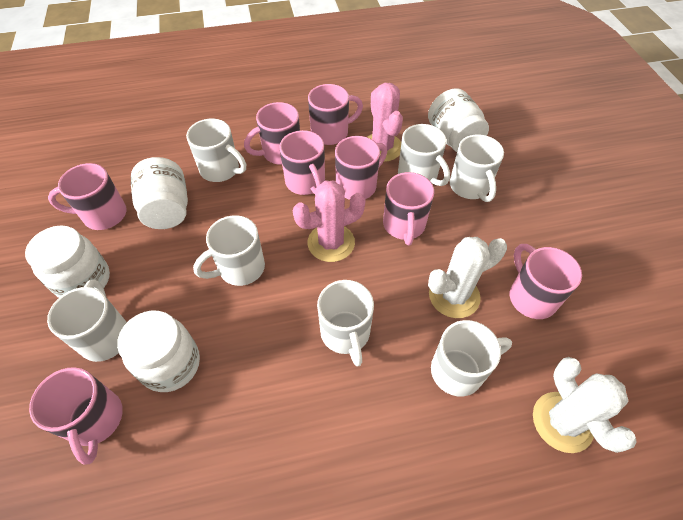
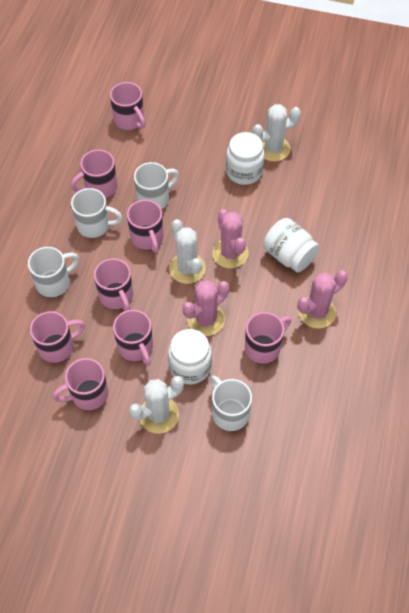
pink cactus: [293,181,366,262] [367,83,403,162] = 2 -> [183,280,229,336] [212,209,248,269] [298,270,348,329] = 3
white cactus: [428,237,507,318] [533,357,637,453] = 2 -> [129,376,184,434] [169,219,206,284] [252,104,301,162] = 3
white jar: [25,226,110,298] [117,311,200,392] [131,157,188,229] [428,88,489,152] = 4 -> [168,329,212,384] [226,132,264,185] [263,218,320,272] = 3
white mug: [47,279,127,362] [186,118,246,182] [193,215,265,286] [317,280,374,367] [398,124,450,186] [431,320,512,397] [450,134,504,202] = 7 -> [28,247,79,297] [71,188,123,238] [134,162,179,209] [210,375,252,431] = 4

